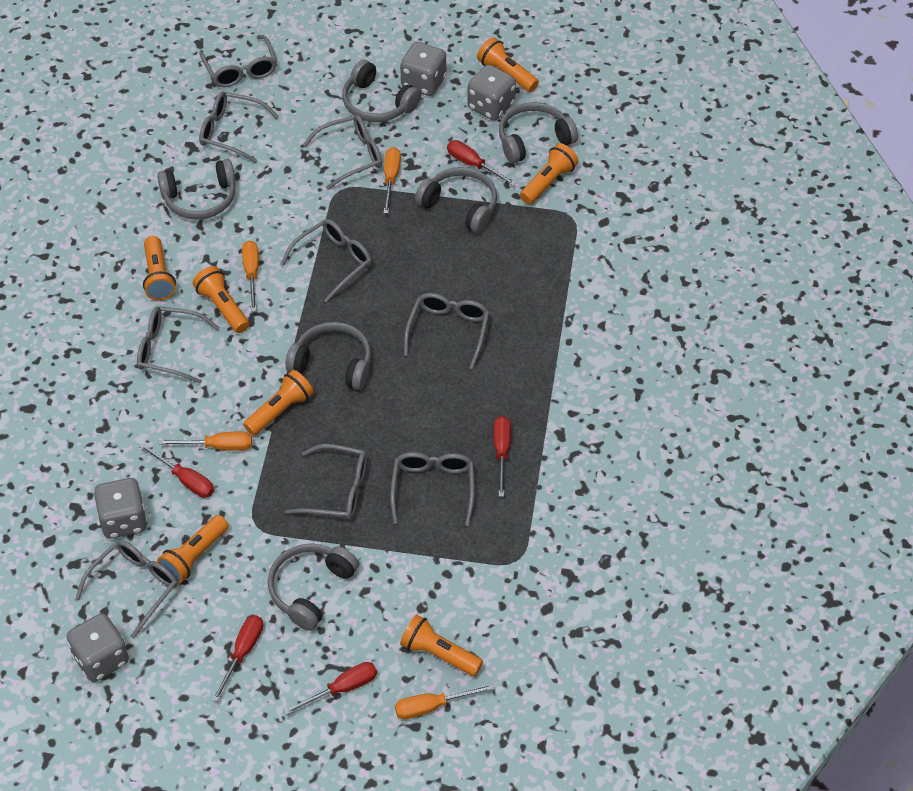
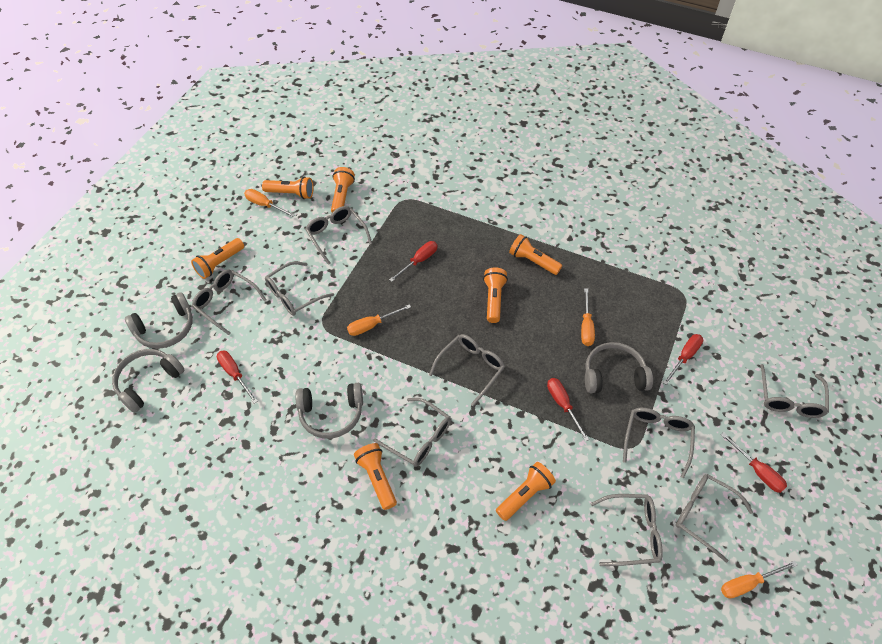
grey dice: [67,613,129,682] [94,478,147,539] [400,42,446,96] [467,64,516,121] = 4 -> none = 0
grey headphones: [157,159,236,220] [268,543,359,630] [286,322,371,390] [342,59,421,122] [415,167,497,233] [499,102,578,164] = 6 -> [112,349,184,413] [125,292,193,349] [295,383,363,439] [585,342,653,393] = 4

